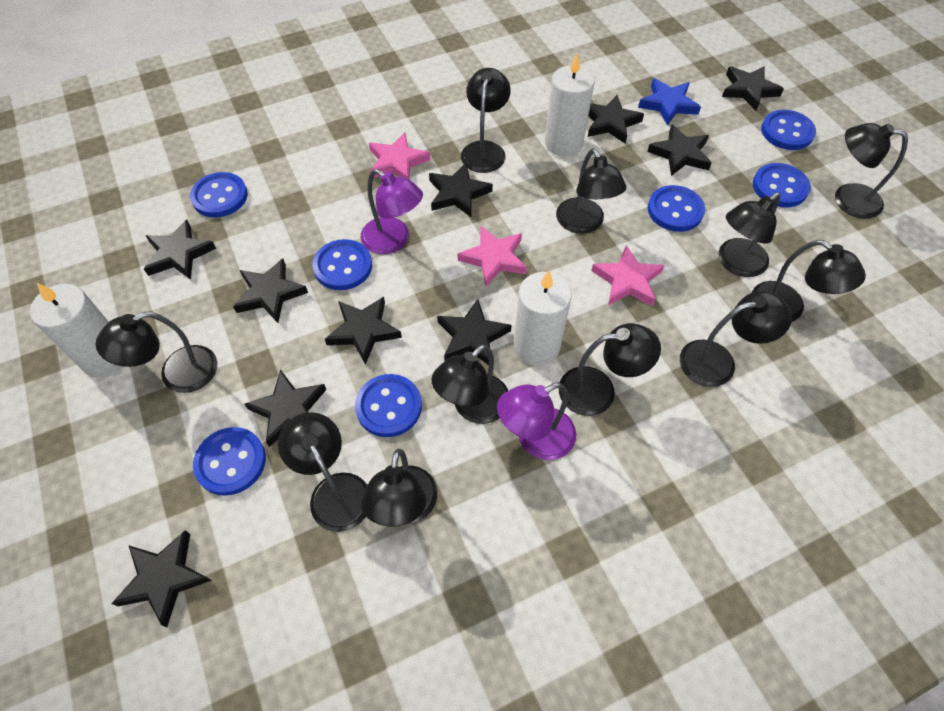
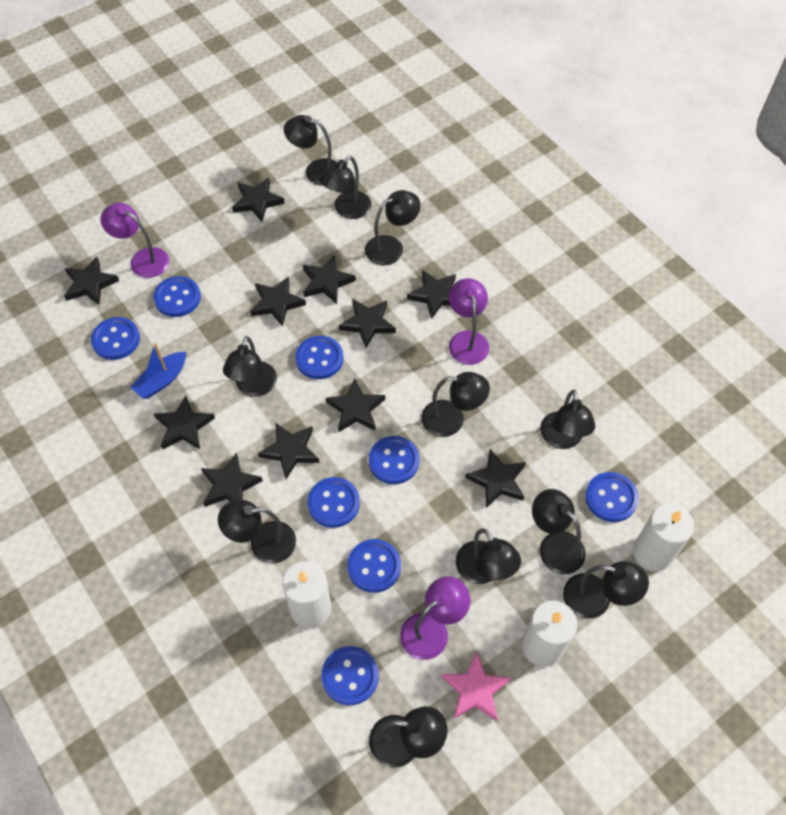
black star: [111,530,212,627] [144,220,216,280] [233,258,308,323] [245,369,326,447] [325,297,402,365] [429,163,493,218] [437,299,512,365] [588,95,644,143] [647,124,712,176] [722,66,784,111] = 10 -> [64,257,119,305] [154,396,215,449] [201,453,263,507] [232,177,285,222] [250,276,306,327] [258,423,319,479] [303,255,356,304] [326,378,385,432] [339,299,396,348] [407,270,456,319] [465,449,526,508] = 11
blue boat: none = 0 -> [130,343,186,399] = 1
blue button: [190,172,248,217] [193,427,266,496] [313,239,372,290] [355,374,422,437] [648,185,705,232] [753,163,811,207] [761,110,816,150] = 7 -> [91,317,140,360] [153,276,201,317] [295,336,343,379] [307,477,360,528] [321,646,379,705] [347,539,401,593] [369,436,419,484] [585,472,639,522] = 8
blue star: [638,78,701,126] = 1 -> none = 0
pink star: [369,132,431,180] [458,226,527,287] [591,245,664,306] = 3 -> [441,651,511,721] = 1
purple lamp: [361,169,423,254] [497,382,576,460] = 2 -> [101,203,169,278] [400,576,470,660] [449,278,489,365] = 3

